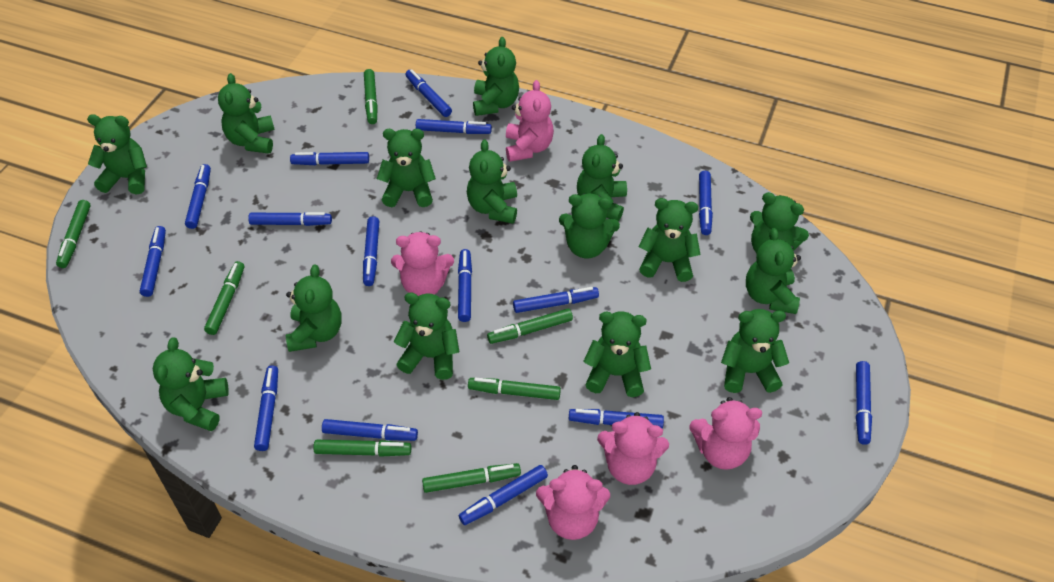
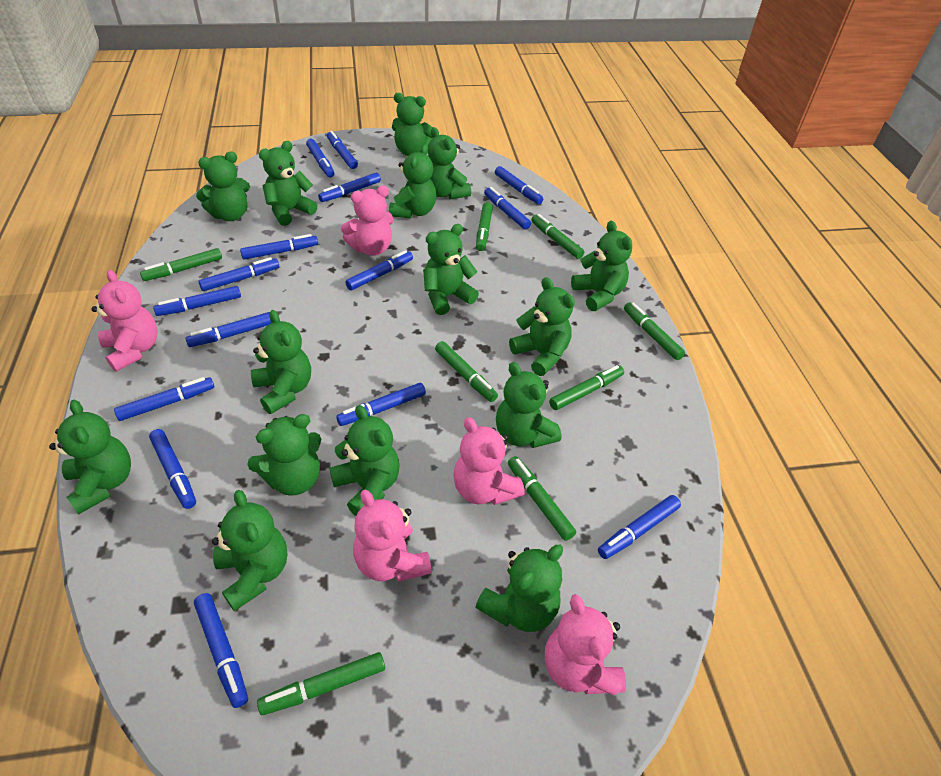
green marker: [56,200,90,268] [204,261,244,335] [313,440,411,457] [364,69,378,124] [422,463,521,493] [468,377,561,400] [487,308,573,344] = 7 -> [140,248,222,281] [257,652,385,715] [435,341,498,402] [476,202,493,251] [508,456,576,541] [531,214,584,259] [549,365,624,410] [624,302,685,360] = 8

